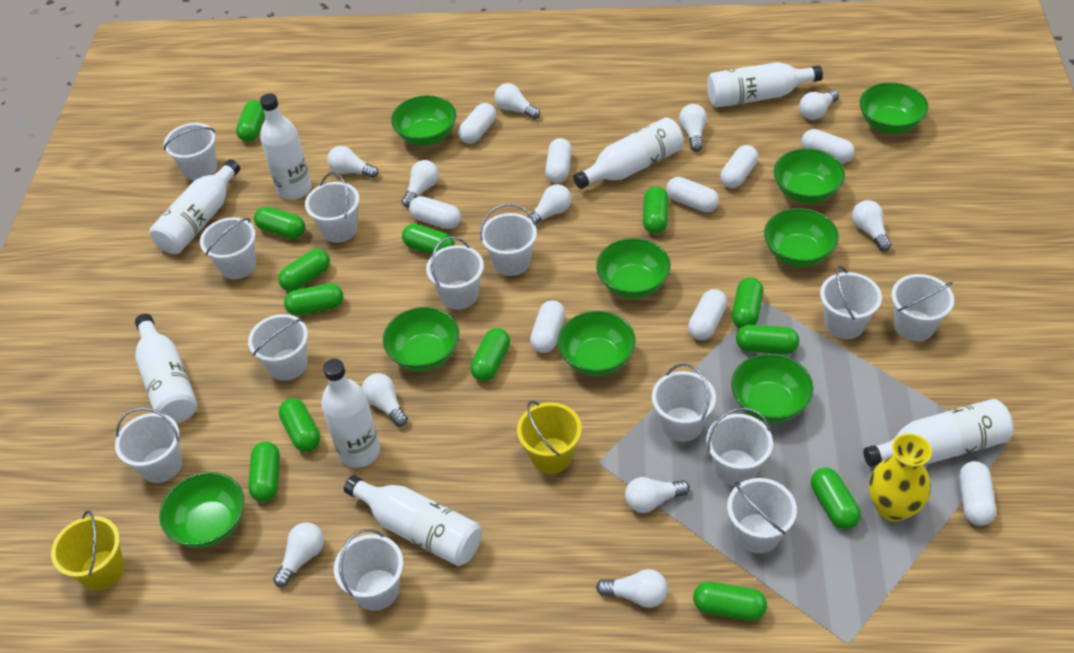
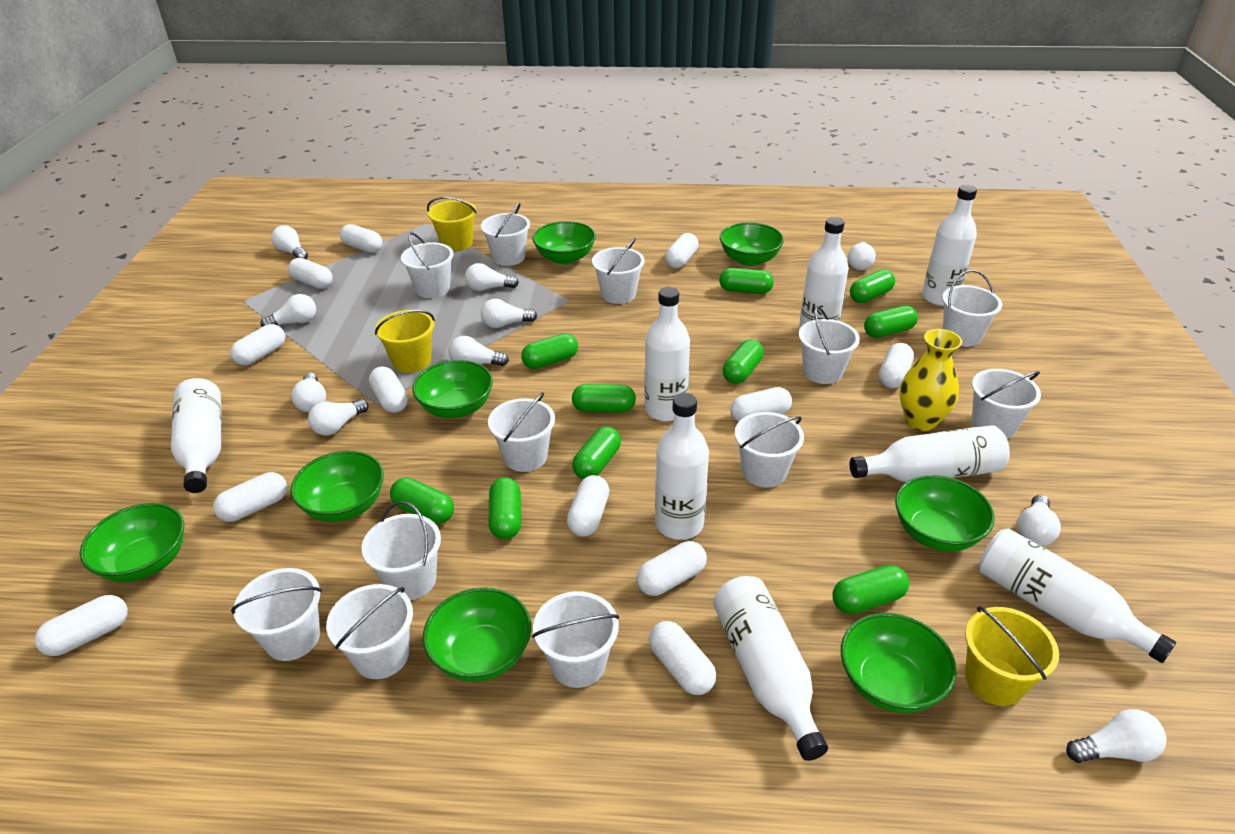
green bowl: [159,472,244,548] [383,307,459,371] [391,95,456,146] [558,311,636,376] [596,238,671,298] [731,354,814,423] [764,208,839,267] [774,148,845,203] [860,82,928,134] = 9 -> [80,503,184,582] [290,451,384,522] [412,360,493,418] [423,587,531,682] [532,221,596,264] [720,222,784,266] [841,613,957,713] [895,475,995,551] = 8
green capsule: [236,100,265,142] [248,441,280,502] [254,207,305,239] [278,249,330,291] [279,398,320,452] [284,283,343,316] [402,224,455,255] [470,328,510,381] [643,186,668,234] [693,582,767,621] [732,277,763,328] [736,325,799,354] [811,468,861,529] = 13 -> [390,477,454,524] [489,477,521,539] [521,333,578,369] [572,384,636,412] [572,426,621,479] [719,268,774,294] [723,339,764,384] [832,565,909,614] [850,269,895,303] [864,305,918,338] = 10
white bucket: [115,407,182,483] [164,123,217,180] [200,217,256,279] [248,314,308,381] [305,172,359,243] [334,529,403,611] [426,237,484,309] [480,204,537,276] [652,363,716,442] [706,408,773,486] [727,478,797,553] [820,266,882,339] [891,274,954,341] = 13 -> [231,568,322,661] [326,584,413,679] [362,501,441,600] [401,232,453,298] [481,203,530,266] [488,392,555,472] [532,591,619,688] [592,238,645,304] [735,412,804,487] [798,306,860,384] [942,270,1002,347] [972,369,1041,439] = 12
white capsule: [409,196,461,229] [458,103,496,144] [530,300,565,353] [545,138,572,183] [666,177,719,212] [688,289,728,340] [720,145,758,188] [802,129,855,163] [959,461,996,526] = 9 -> [35,595,128,656] [213,472,287,522] [230,324,285,365] [288,258,333,289] [340,224,383,253] [369,366,408,413] [567,475,609,537] [636,541,707,596] [649,621,716,695] [665,233,699,268] [730,387,792,422] [879,343,914,389] = 12
white light bulb: [273,522,324,587] [327,146,378,178] [362,373,408,427] [402,160,439,207] [494,83,540,119] [528,184,572,225] [596,569,668,608] [625,477,690,513] [679,104,707,152] [799,90,839,120] [852,200,892,251] = 11 -> [261,294,316,327] [271,225,308,259] [291,373,326,412] [308,399,368,436] [449,336,509,366] [465,263,519,291] [481,299,537,328] [848,242,876,270] [1017,494,1061,546] [1066,709,1167,763] = 10
yellow bucket: [51,510,125,590] [517,401,582,474] = 2 -> [375,310,435,373] [427,197,477,252] [965,606,1059,706] = 3

